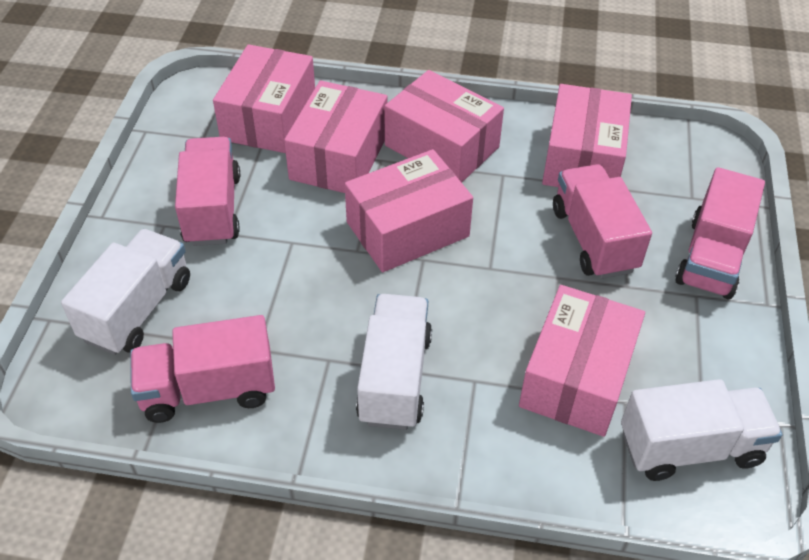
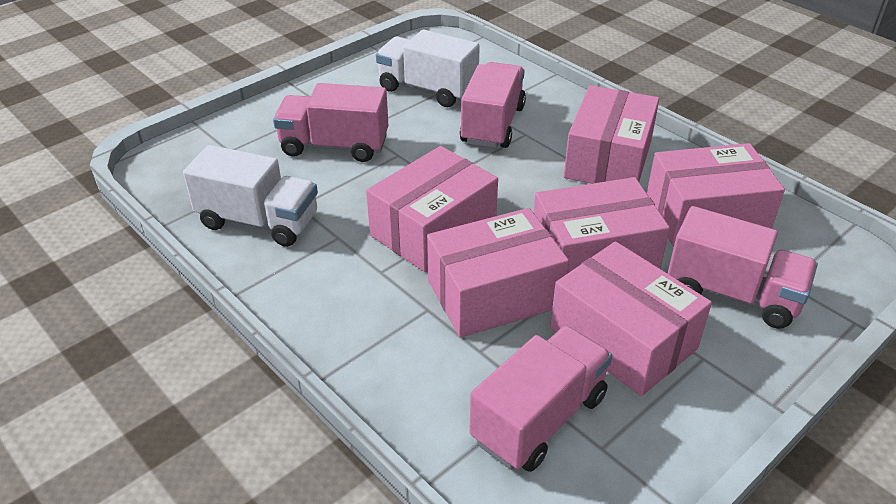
white truck: [61,229,190,355] [356,294,432,430] [621,379,782,481] = 3 -> [183,145,318,247] [376,30,480,107] = 2

